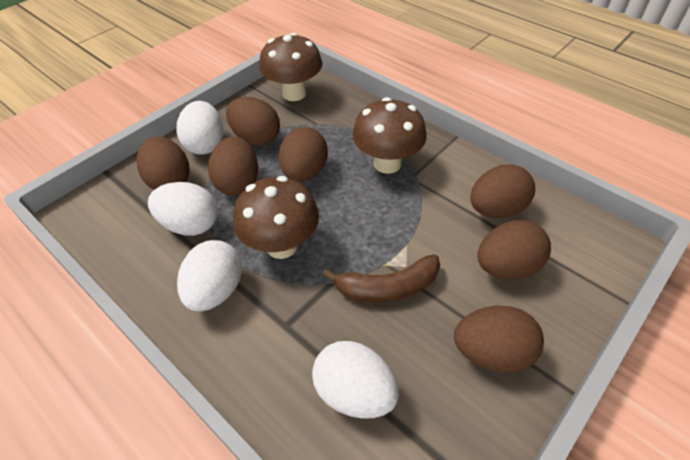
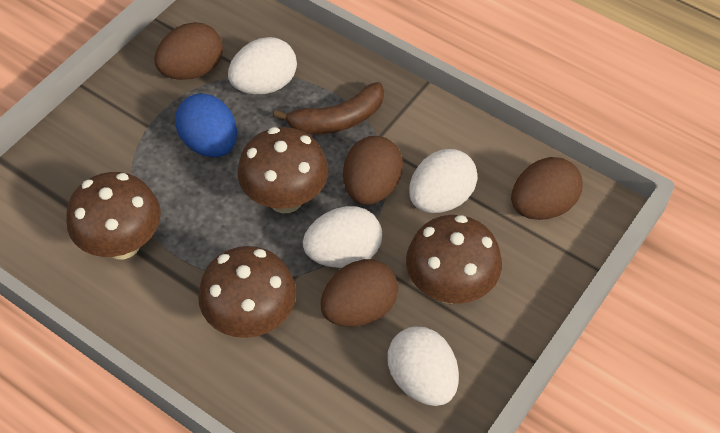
blue egg: none = 0 -> [175,93,237,157] = 1
brown egg: [137,136,190,190] [208,136,258,196] [226,97,280,146] [279,127,328,182] [454,306,544,373] [470,164,535,218] [477,220,551,279] = 7 -> [155,22,223,80] [321,259,398,327] [343,136,403,205] [511,157,583,220] = 4
brown mushroom: [233,176,319,259] [259,33,323,101] [352,97,427,174] = 3 -> [66,172,161,259] [198,246,296,338] [238,127,328,213] [406,215,502,304] = 4

